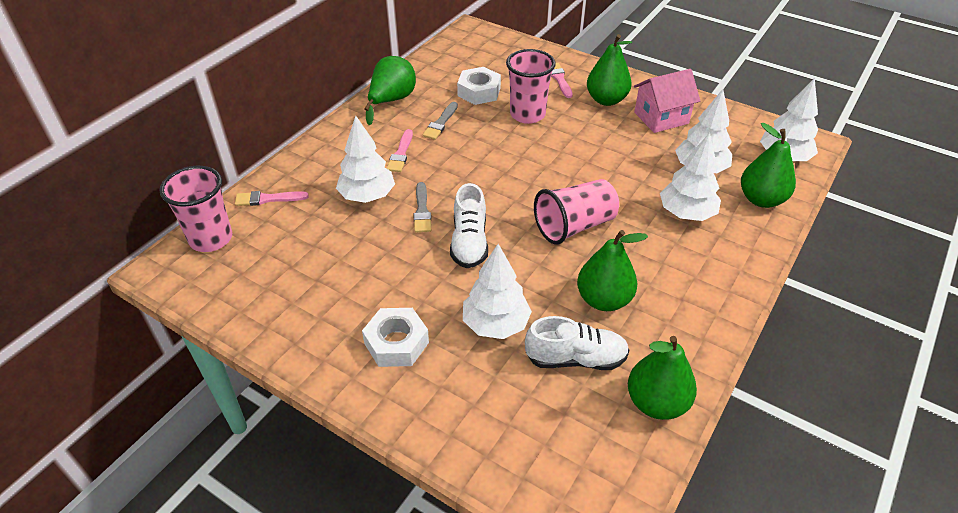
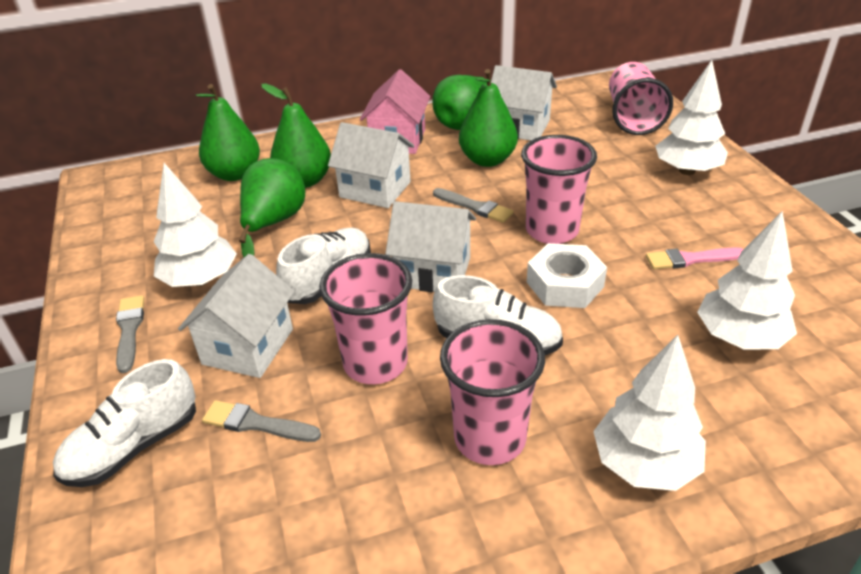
grey brush: [414,182,431,232] [423,102,458,140] = 2 -> [116,295,144,373] [202,400,321,442] [433,188,514,223] = 3
pink brush: [235,191,309,206] [387,129,413,172] [551,63,573,98] = 3 -> [646,247,743,269] = 1
pink cup: [160,166,232,252] [506,49,556,124] [534,179,619,245] = 3 -> [319,253,412,384] [440,319,545,465] [521,135,597,244] [609,62,673,135] = 4
white house: none = 0 -> [178,254,295,378] [328,122,415,208] [385,201,476,292] [491,65,557,141] = 4
white nut: [362,308,429,367] [457,67,501,105] = 2 -> [527,243,607,308] = 1
white shoe: [450,183,488,268] [525,316,629,370] = 2 -> [53,359,196,487] [276,228,371,304] [433,275,563,355] = 3
white tree: [336,116,395,203] [463,244,532,339] [660,132,721,221] [675,89,732,173] [760,78,818,161] = 5 -> [154,163,237,287] [593,335,706,491] [655,60,728,175] [697,211,797,349] = 4

